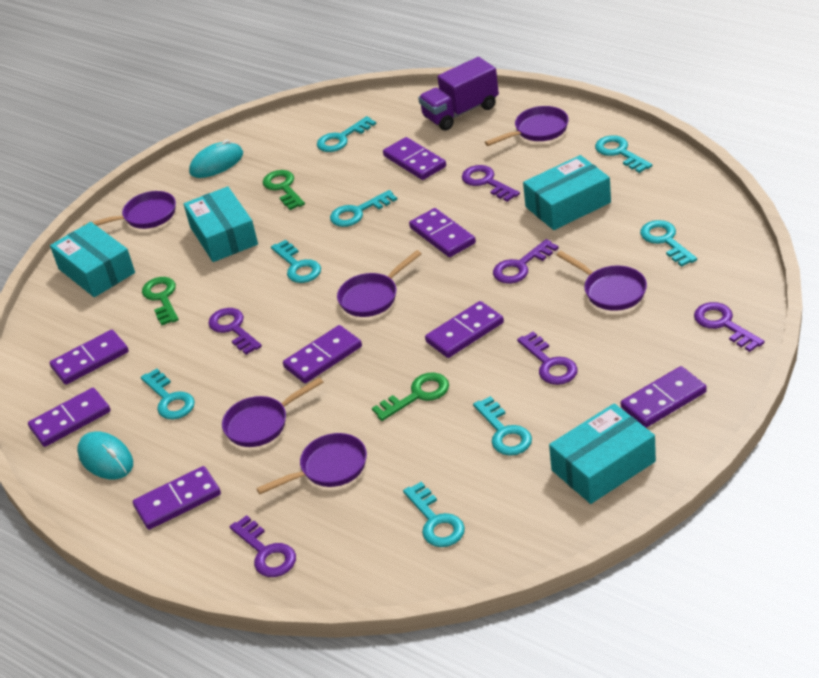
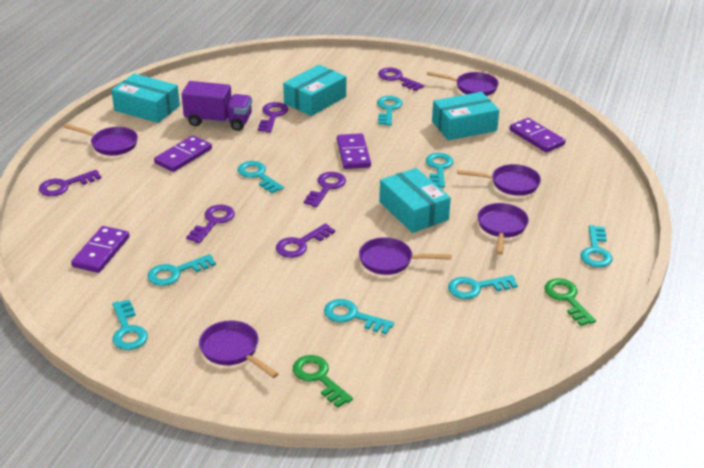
green key: [142,277,179,326] [263,170,305,210] [372,372,449,421] = 3 -> [293,355,353,408] [544,278,596,326] = 2
purple domino: [28,388,111,447] [50,330,129,385] [133,466,221,530] [283,325,362,383] [383,137,446,180] [409,208,476,257] [425,301,504,358] [621,366,707,428] = 8 -> [71,226,129,273] [154,135,212,172] [337,133,371,169] [509,118,565,153] = 4
turquoise mouse: [77,432,133,479] [189,140,243,178] = 2 -> none = 0

